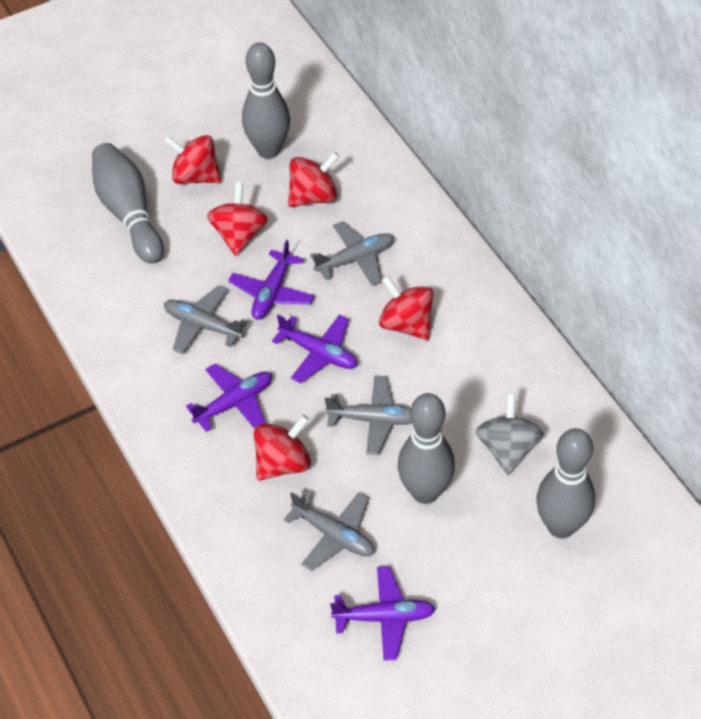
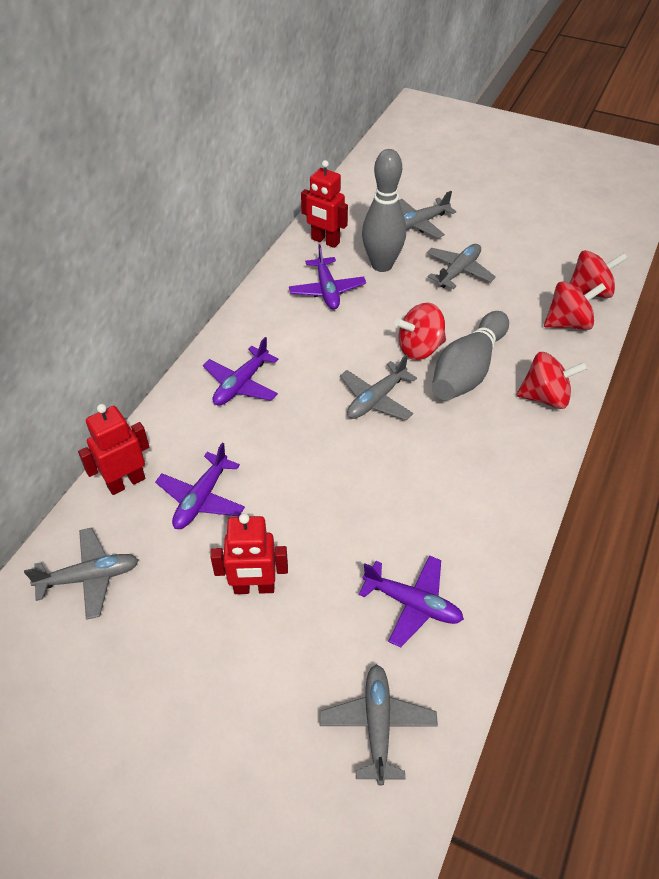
grey bowling pin: [92,143,164,264] [242,42,290,159] [398,393,455,504] [536,428,595,538] = 4 -> [362,149,406,272] [432,311,509,401] = 2
grey plane: [164,286,248,354] [284,492,375,571] [310,221,394,285] [325,376,412,455] = 4 -> [24,528,138,620] [319,664,438,786] [340,354,417,420] [399,191,456,238] [427,244,496,289] = 5
grey spinning top: [476,393,544,475] = 1 -> none = 0
red robot: none = 0 -> [78,404,149,495] [210,513,288,594] [301,160,348,248] = 3
red spinning top: [163,135,222,184] [207,182,268,256] [254,415,311,480] [288,152,339,207] [379,275,433,340] = 5 -> [395,303,446,360] [516,352,588,409] [544,281,606,330] [570,250,628,298] = 4

